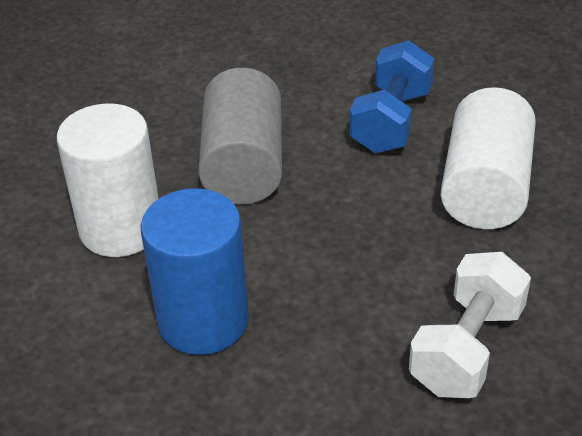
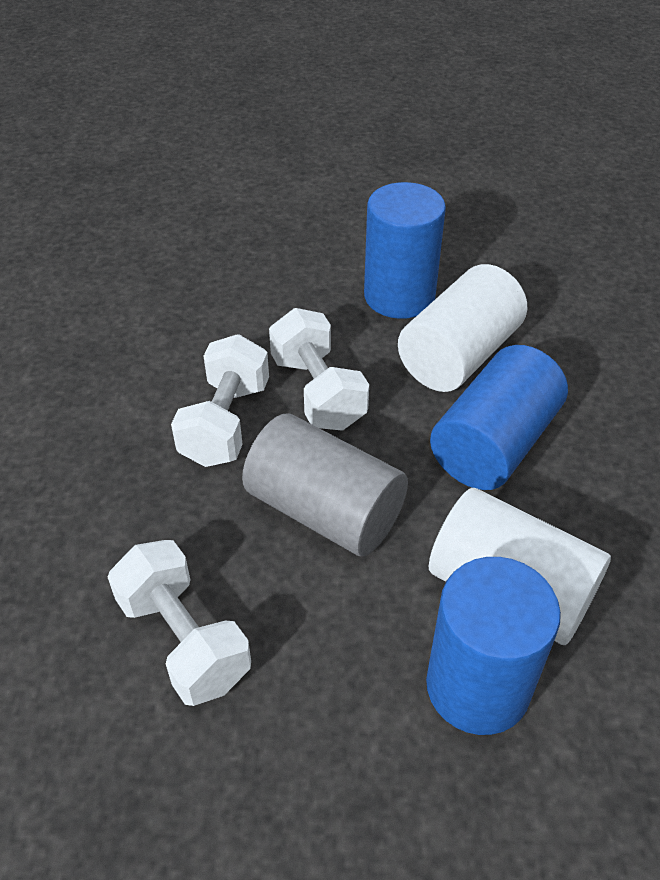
blue cylinder: [141,188,249,355] = 1 -> [364,182,446,319] [426,557,561,735] [430,345,568,490] = 3
blue dumbbell: [350,40,435,154] = 1 -> none = 0
white dumbbell: [409,252,531,398] = 1 -> [108,540,251,706] [171,334,269,467] [269,308,369,431] = 3

